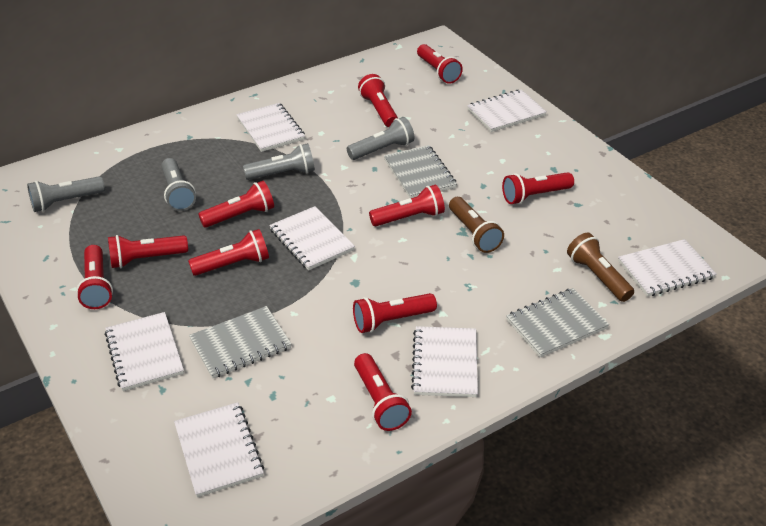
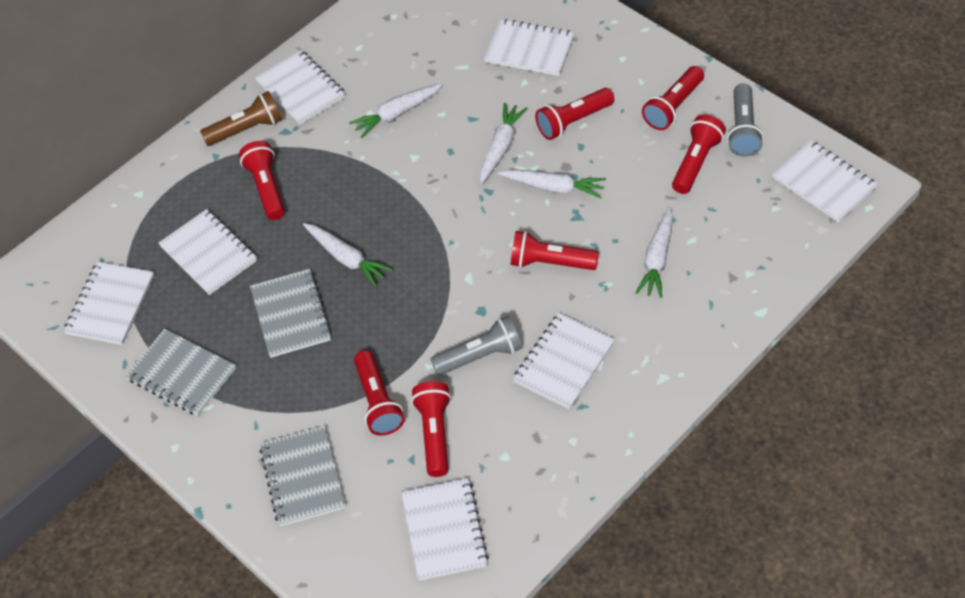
brown flashlight: [449,197,504,253] [567,233,634,302] = 2 -> [200,91,282,146] = 1
grey flashlight: [27,176,105,212] [161,158,196,211] [243,143,315,180] [347,117,414,160] = 4 -> [431,316,522,375] [727,83,764,157] = 2
red flashlight: [76,245,113,309] [108,235,188,268] [188,229,269,276] [198,181,274,228] [353,293,437,333] [354,353,412,431] [358,74,398,127] [369,185,445,226] [417,44,463,84] [502,172,574,204] = 10 -> [239,141,285,220] [354,350,405,436] [411,381,451,477] [511,231,599,270] [535,88,614,140] [642,66,704,130] [672,115,726,194] = 7
white carrot: none = 0 -> [303,223,393,287] [349,83,443,138] [480,103,527,184] [498,169,606,199] [635,207,673,298] = 5

